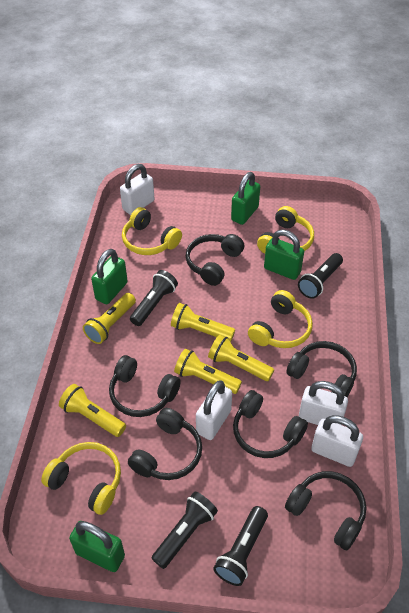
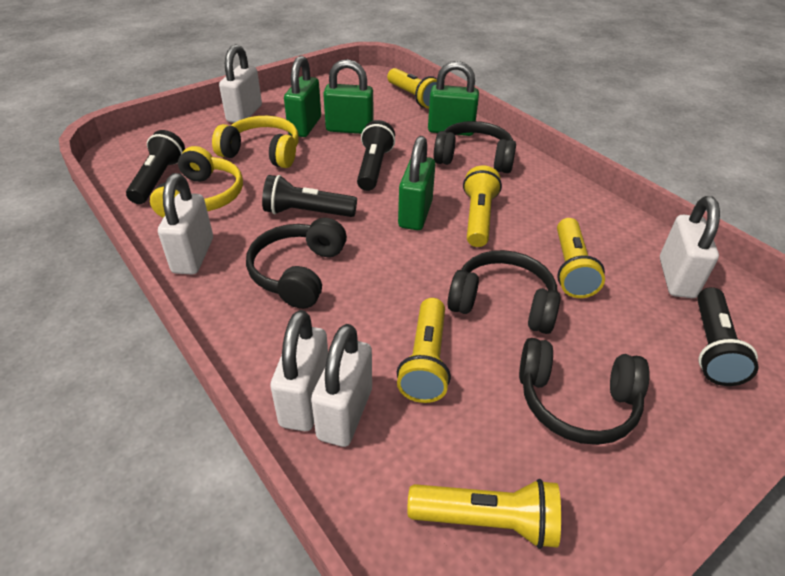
black headphones: [109,355,181,417] [128,408,202,480] [186,234,244,286] [233,390,308,458] [285,471,366,550] [286,341,357,397] = 6 -> [246,218,347,309] [433,121,516,173] [447,250,561,334] [519,338,650,445] = 4
white padlock: [120,164,155,215] [196,380,232,440] [299,381,348,425] [311,415,363,467] = 4 -> [158,173,213,274] [219,44,262,123] [270,310,328,431] [311,324,372,447] [660,196,720,298] = 5
yellow headphones: [41,442,121,515] [122,207,182,255] [248,290,313,348] [257,206,314,254] = 4 -> [150,146,243,218] [212,116,299,168] = 2

